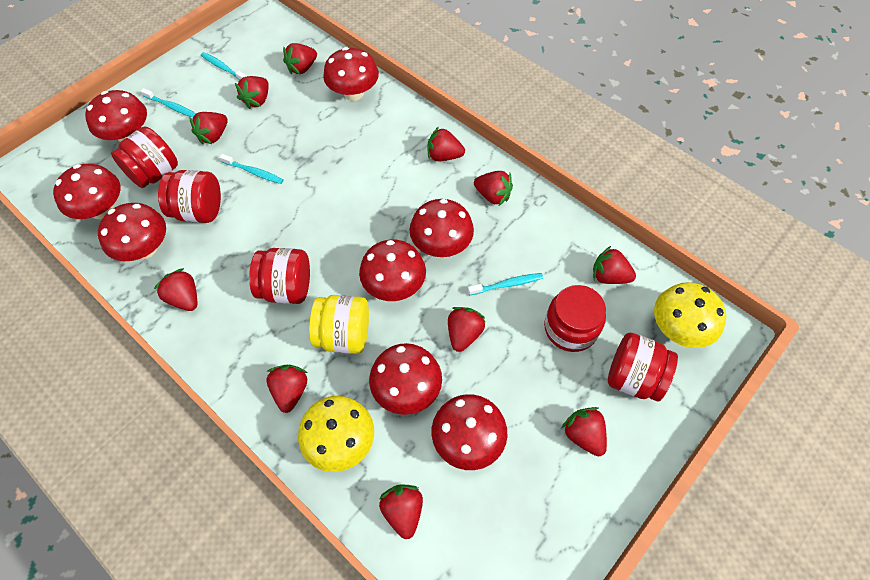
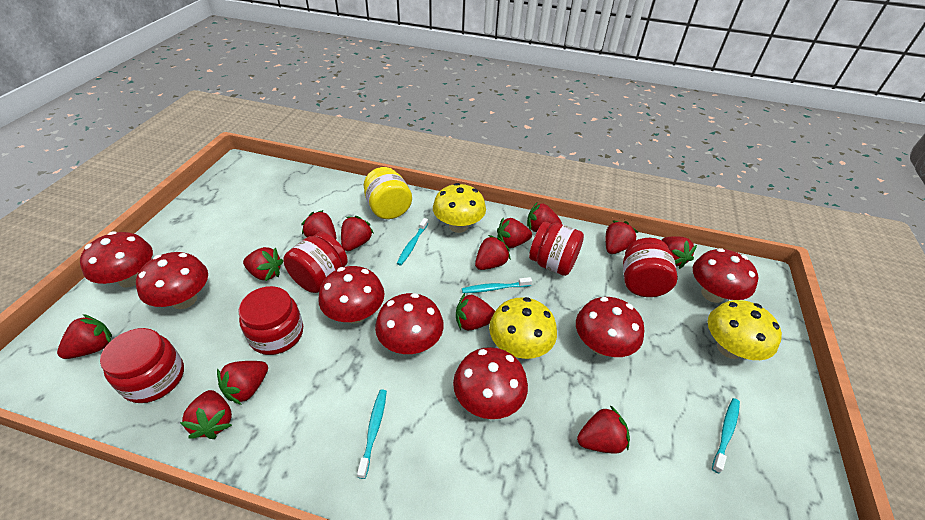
red mushroom: [53,164,120,219] [85,90,147,142] [98,203,166,261] [323,47,379,101] [359,239,426,301] [369,343,442,415] [410,199,474,257] [432,394,507,470] = 8 -> [80,232,153,288] [136,252,208,309] [318,266,385,324] [375,293,444,354] [453,347,528,419] [576,297,644,357] [693,248,758,303] = 7
red strawberry: [154,268,197,311] [190,112,228,144] [235,76,269,109] [266,365,308,413] [283,43,317,74] [379,484,423,539] [428,126,465,161] [448,307,486,352] [474,171,513,206] [562,407,607,457] [593,246,636,284] = 11 -> [57,314,112,359] [180,390,232,439] [217,361,268,405] [243,247,283,282] [301,210,336,239] [341,216,374,251] [456,293,495,331] [475,235,511,270] [497,218,532,248] [527,203,562,232] [577,405,630,454] [606,220,638,254] [661,236,697,269] = 13
yellow mushroom: [298,396,374,472] [654,282,726,348] = 2 -> [433,183,486,233] [489,297,557,359] [708,300,782,360] = 3

